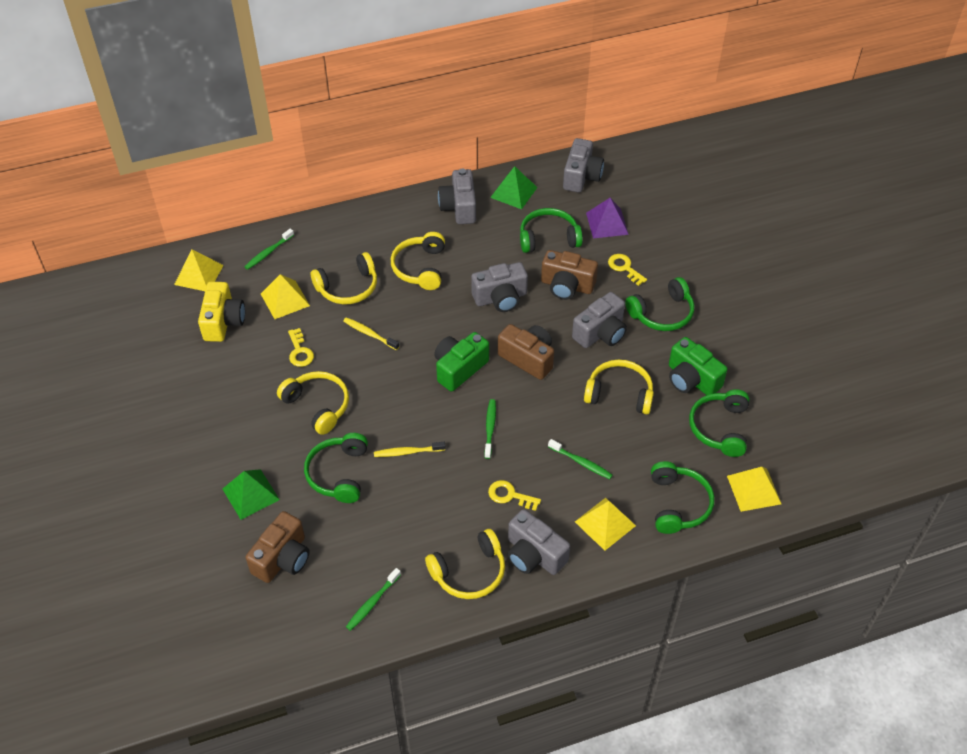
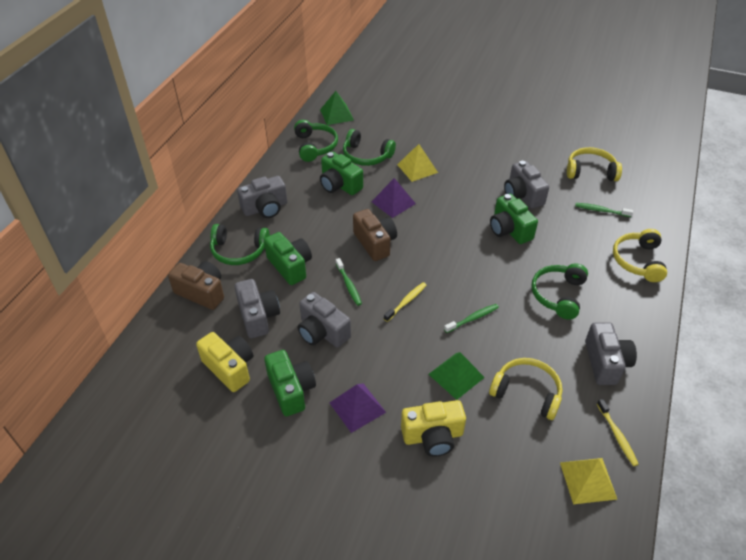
brown camera: [246,511,310,583] [498,324,554,380] [541,250,598,300] = 3 -> [168,261,224,310] [353,209,397,261] = 2
green camera: [434,332,489,392] [669,337,727,395] = 2 -> [264,232,312,285] [264,350,316,416] [320,152,363,195] [490,194,538,244] = 4
green headphones: [304,433,368,503] [520,208,583,253] [625,277,695,331] [651,461,715,534] [689,389,749,457] = 5 -> [210,224,270,265] [294,120,338,162] [343,129,396,166] [531,263,588,320] = 4
green toothbrush: [244,229,294,270] [346,568,401,631] [484,399,496,459] [548,439,613,479] = 4 -> [336,258,362,306] [444,304,499,333] [575,203,633,217] = 3
purple pyramid: [586,198,629,238] = 1 -> [329,383,386,433] [371,178,416,218] = 2
yellow camera: [198,282,245,342] = 1 -> [196,332,253,392] [401,400,466,457] = 2
yellow headphones: [277,371,349,435] [311,252,377,305] [391,232,445,290] [425,529,505,599] [584,360,654,414] = 5 -> [489,358,563,420] [567,147,622,181] [613,229,667,282] = 3
yellow key: [288,328,314,367] [488,480,541,511] [608,254,647,286] = 3 -> none = 0
yellow pyramid: [174,249,224,291] [261,274,310,319] [575,498,636,551] [727,467,781,512] = 4 -> [397,144,438,182] [560,458,617,504] = 2

